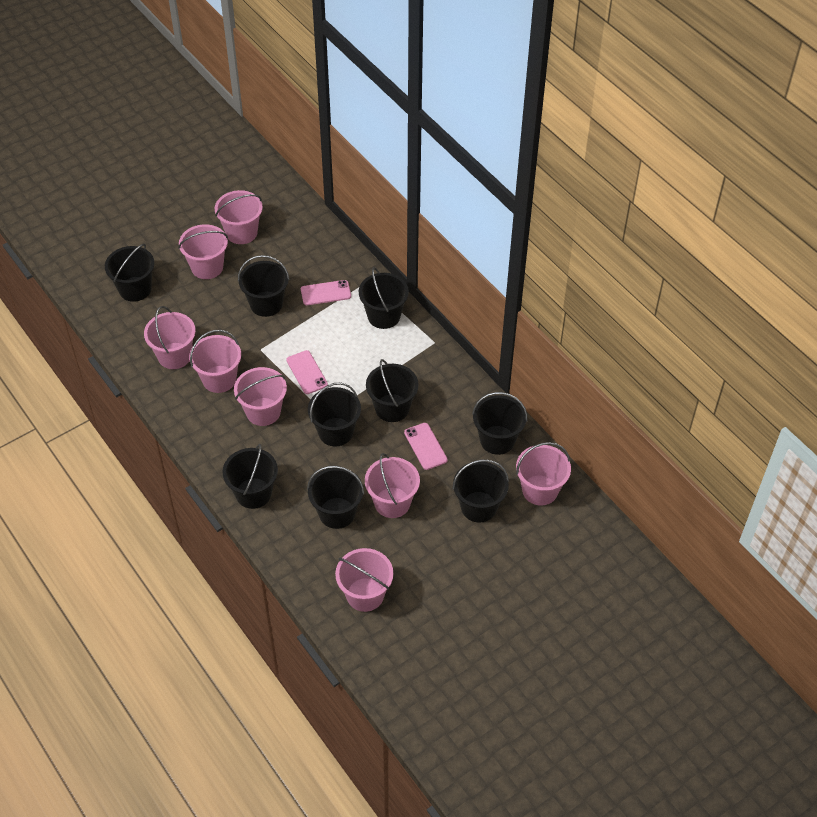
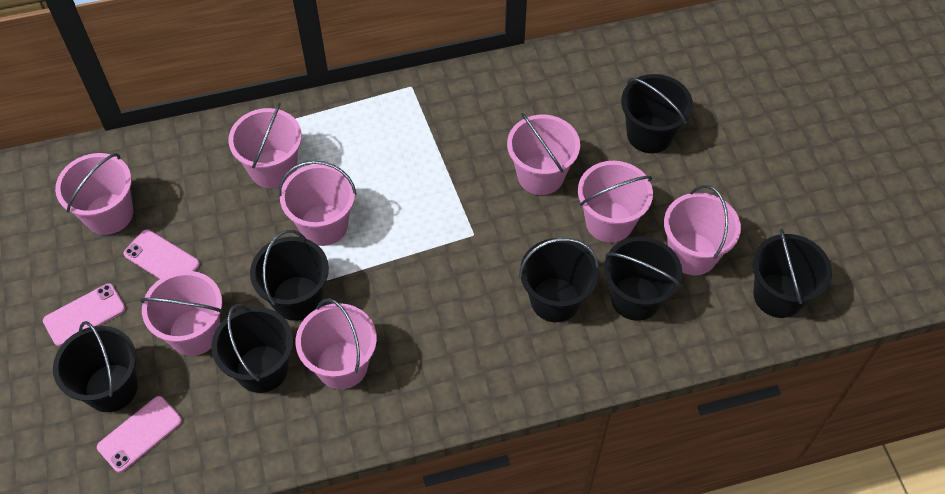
black bucket: [105,244,154,302] [222,444,278,509] [238,255,289,317] [307,466,364,529] [308,382,361,447] [359,267,409,329] [366,359,419,422] [453,459,509,523] [472,392,527,455] = 9 -> [53,321,138,412] [211,304,293,393] [250,230,329,321] [519,238,599,322] [604,237,682,321] [621,74,693,153] [752,228,832,318] = 7

